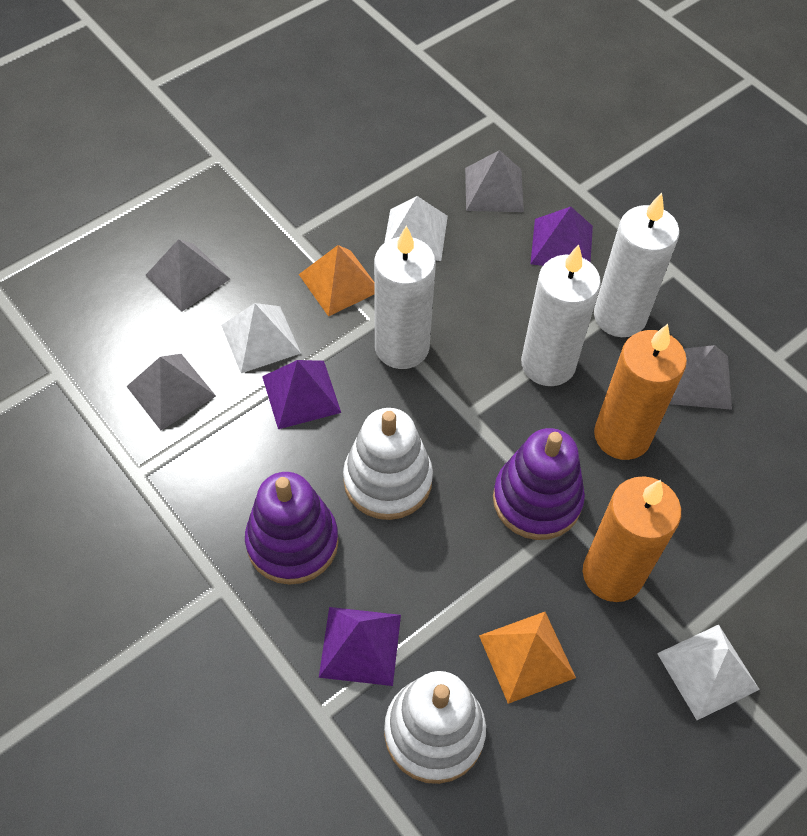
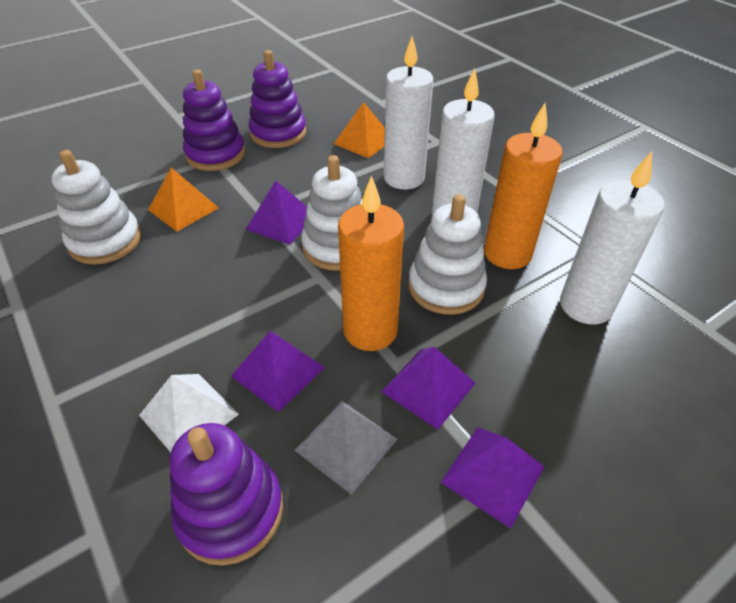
grey pyramid: [126,354,216,430] [145,239,230,312] [465,150,524,212] [669,345,732,410] = 4 -> [294,401,397,495] = 1
purple pyramid: [262,360,341,429] [319,607,401,686] [531,207,593,266] = 3 -> [231,331,325,412] [246,181,307,245] [381,347,475,430] [440,427,544,529] = 4
purple stacking toy: [245,472,339,585] [493,428,585,540] = 2 -> [169,423,283,566] [183,69,245,171] [249,50,306,148] = 3
white pyramid: [221,303,301,373] [384,196,448,261] [657,624,760,720] = 3 -> [139,374,239,452] = 1
white stacking toy: [343,408,433,520] [384,671,486,784] = 2 -> [51,150,141,264] [301,155,362,271] [409,194,487,315] = 3

